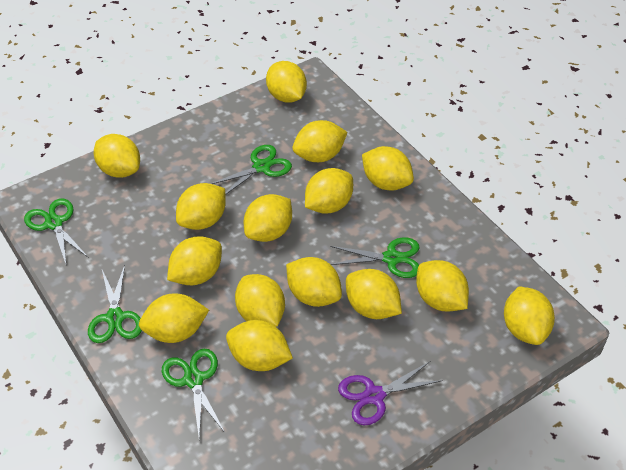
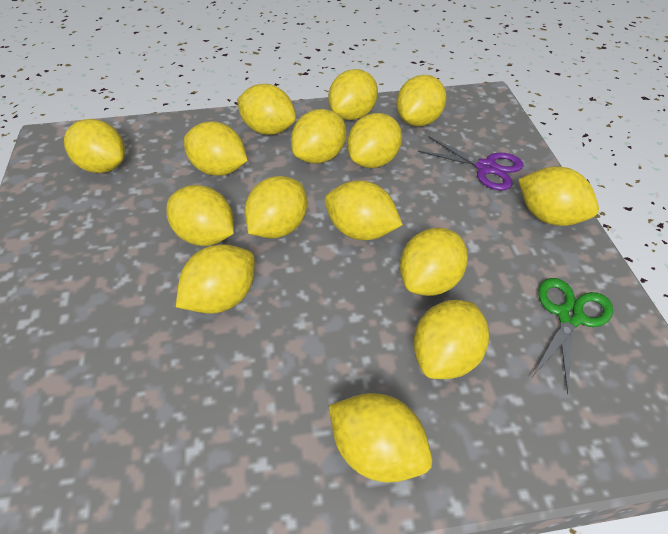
green scissors: [24,198,89,266] [88,265,142,343] [162,349,225,437] [210,145,292,195] [330,237,419,278] = 5 -> [532,278,613,395] = 1

